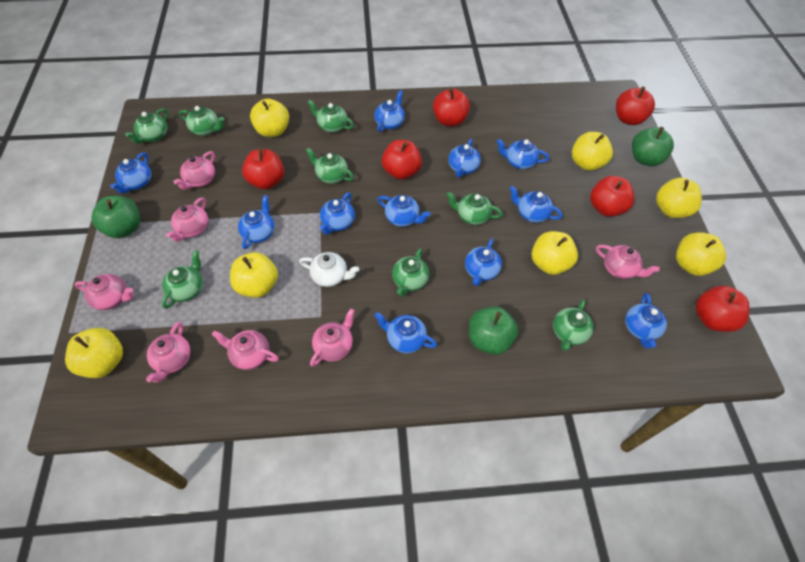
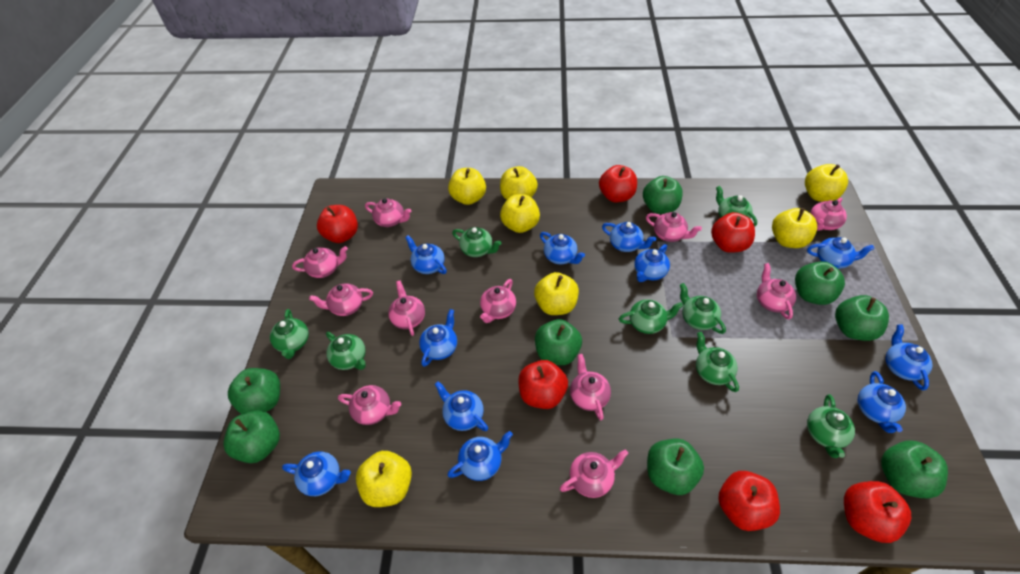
green apple: [92,196,140,238] [469,306,518,355] [632,127,674,166] = 3 -> [223,411,280,463] [228,368,280,414] [535,319,582,365] [643,176,683,214] [647,438,704,495] [795,261,845,305] [835,295,889,341] [881,441,948,499] = 8
pink teapot: [75,274,134,310] [146,322,191,383] [166,197,208,242] [173,151,215,190] [212,330,279,370] [310,309,355,367] [596,245,660,279] = 7 -> [292,246,348,278] [309,283,373,316] [338,385,401,425] [365,198,411,227] [388,281,425,336] [480,279,516,323] [560,450,628,498] [570,354,611,420] [646,212,702,242] [757,263,796,320] [810,198,847,231] = 11
white teapot: [299,252,359,287] = 1 -> none = 0

